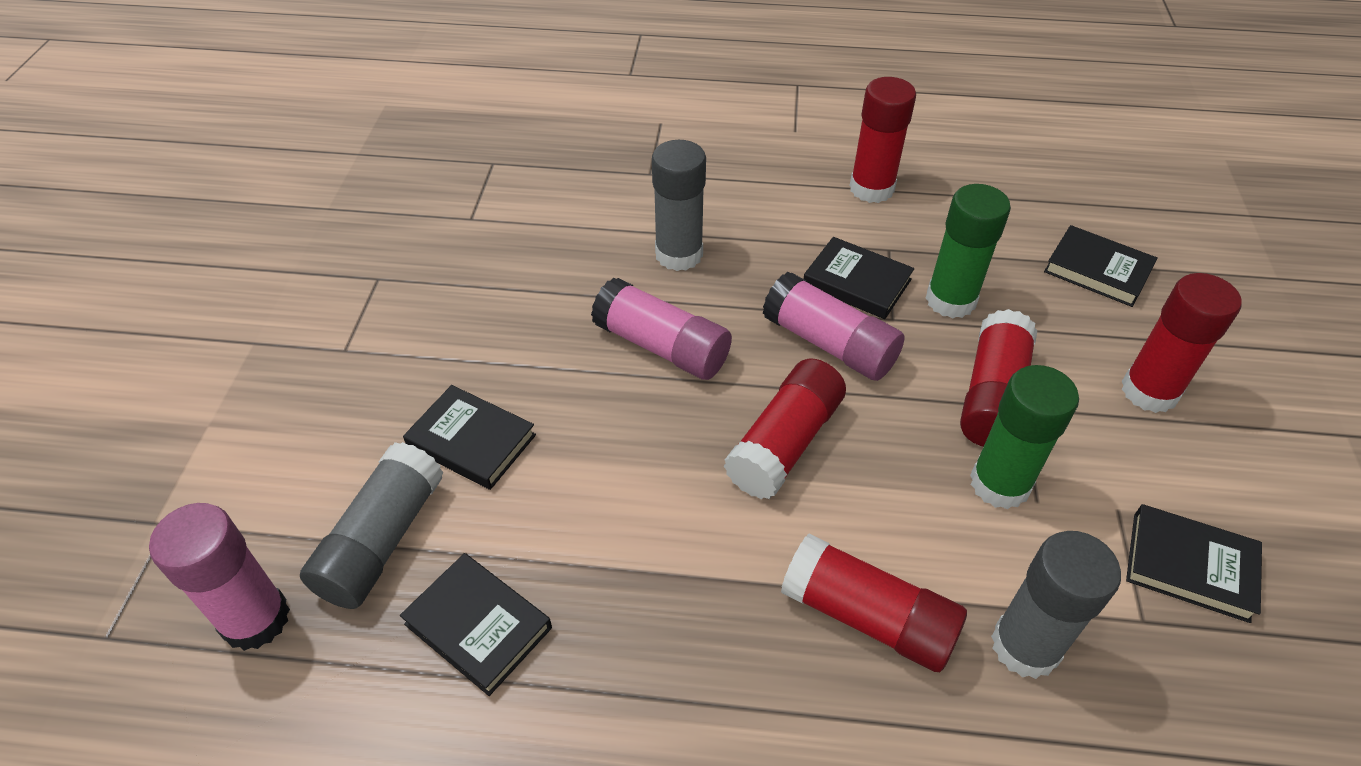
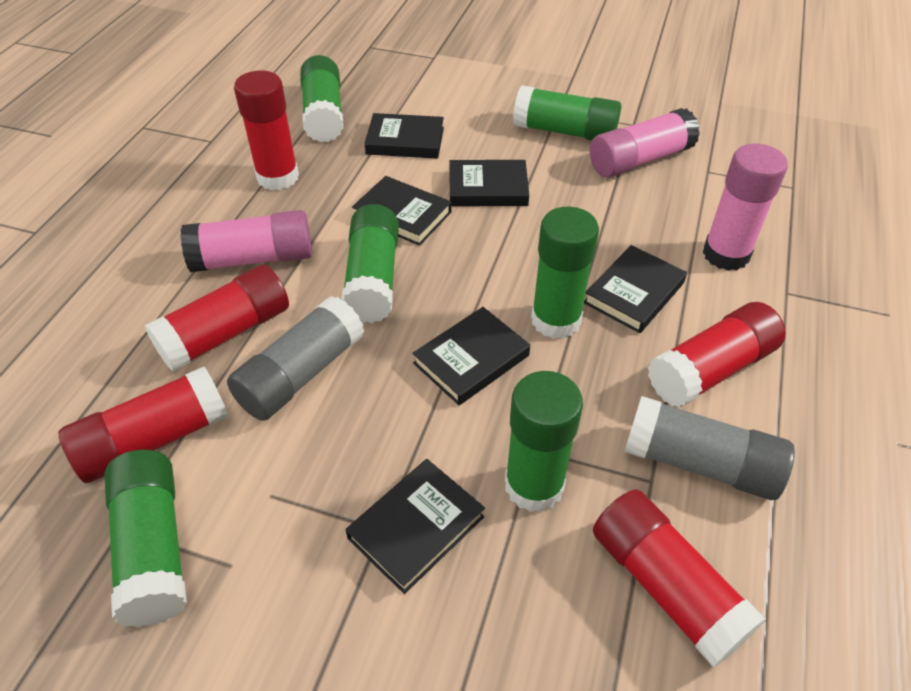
black book: [400,553,552,696] [403,385,536,490] [804,237,914,319] [1044,225,1158,307] [1126,504,1262,623] = 5 -> [346,459,485,594] [352,176,451,246] [364,113,444,159] [412,307,530,405] [450,160,529,206] [584,245,687,333] = 6
green glue stick: [925,184,1011,318] [970,365,1079,509] = 2 -> [104,450,187,627] [300,55,344,143] [341,204,399,323] [505,371,583,512] [513,85,621,141] [531,207,599,339] = 6
grey glue stick: [300,442,444,609] [652,140,706,271] [991,531,1121,679] = 3 -> [227,296,365,421] [624,396,795,500] = 2

